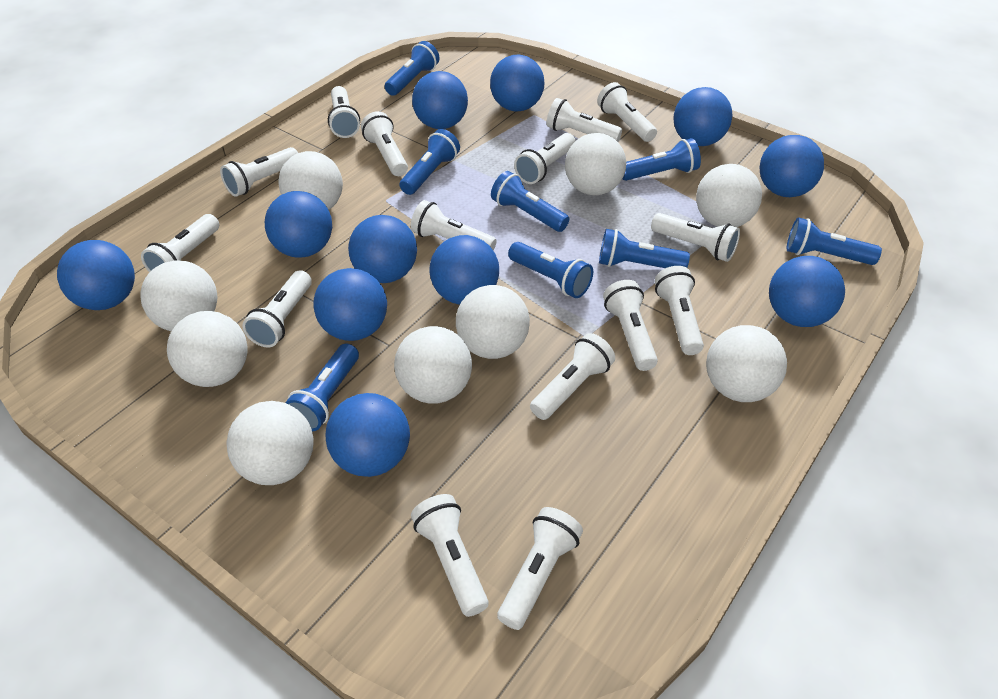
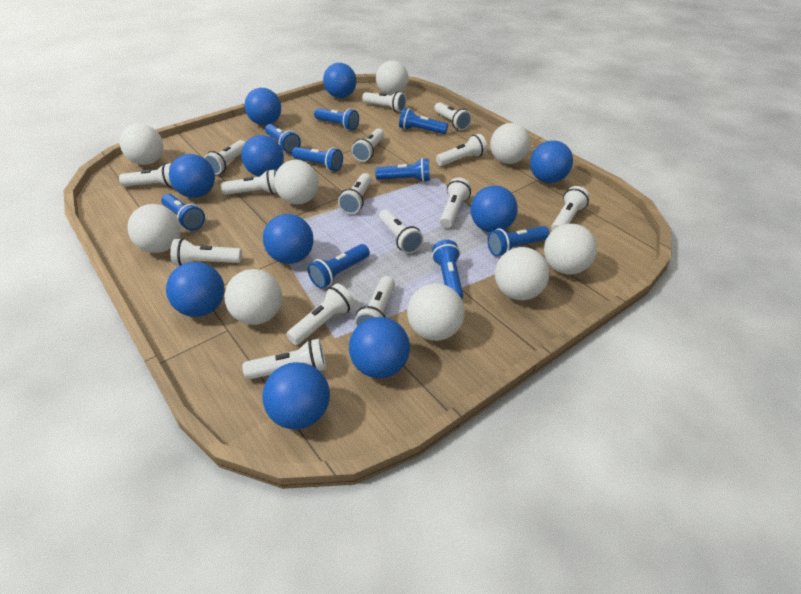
blue ball: [57,240,135,310] [265,191,332,258] [313,268,387,341] [326,393,410,477] [348,215,417,283] [412,71,468,129] [429,235,499,305] [490,55,544,112] [674,87,732,146] [760,135,824,197] [769,256,845,327] = 11 -> [166,262,225,317] [169,154,215,198] [241,135,284,177] [245,88,281,125] [262,362,330,429] [263,214,314,264] [323,63,357,98] [349,317,410,378] [470,186,518,232] [530,140,573,183] = 10
blue flashlight: [285,343,359,431] [384,41,439,96] [399,129,460,195] [491,171,569,232] [508,242,593,298] [599,229,690,268] [622,138,701,181] [787,217,882,265] = 8 -> [161,194,205,230] [265,124,301,153] [292,147,343,171] [308,244,370,289] [314,108,359,130] [375,158,430,182] [399,108,448,134] [432,240,463,299] [487,226,550,256] = 9

